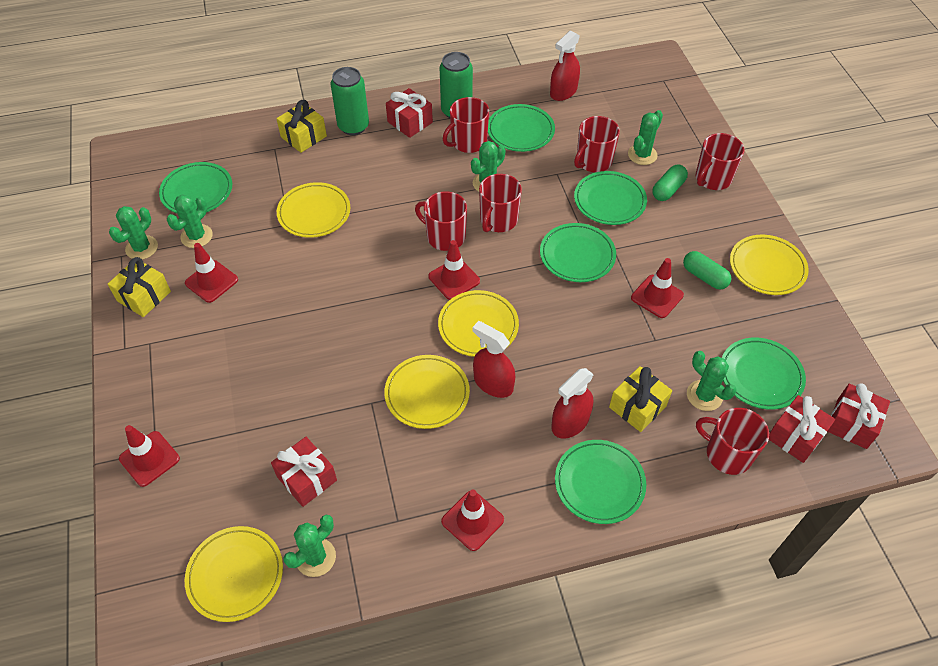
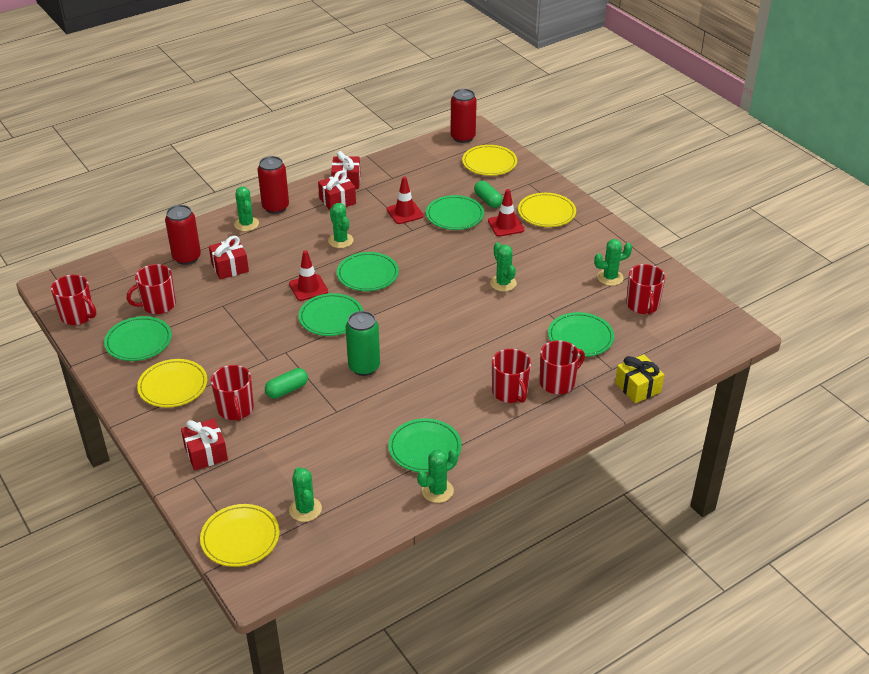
green can: [331,67,369,135] [440,52,473,118] = 2 -> [346,311,380,376] = 1
red can: none = 0 -> [165,205,201,265] [258,156,289,214] [450,89,477,143] = 3
red spray bottle: [472,321,516,398] [550,30,580,101] [551,368,594,439] = 3 -> none = 0
red traffic cone: [119,425,180,487] [185,243,238,303] [428,240,480,300] [441,490,504,551] [631,258,684,318] = 5 -> [289,250,328,301] [387,177,424,224] [488,189,525,237] = 3
yellow gift: [107,257,171,317] [276,100,327,153] [609,366,672,432] = 3 -> [615,354,664,403] = 1
yellow plate: [184,526,283,622] [277,182,350,238] [384,355,470,429] [438,290,519,357] [730,235,809,295] = 5 -> [137,359,207,407] [200,504,279,567] [462,145,517,176] [518,193,576,227] = 4

